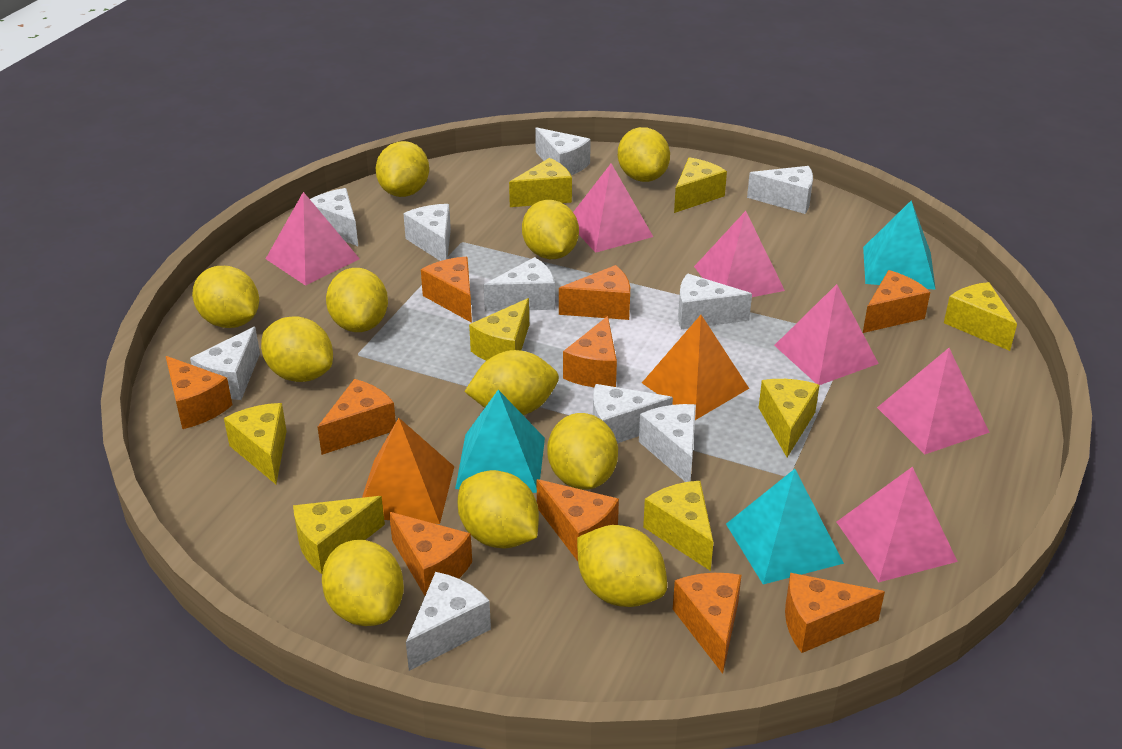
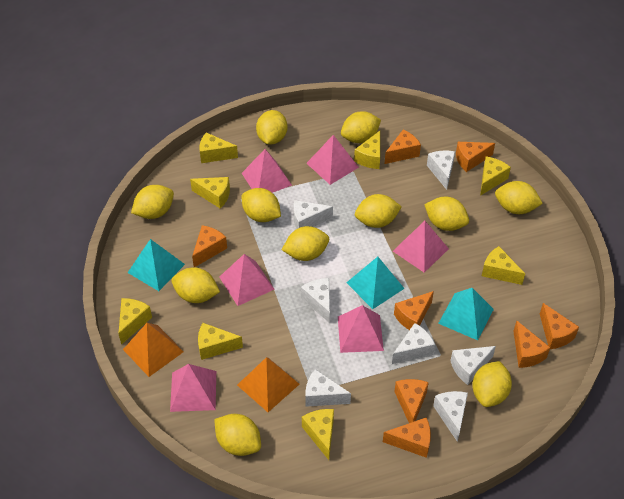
orange cheese: [166,356,232,429] [318,379,396,455] [389,512,472,596] [421,257,472,323] [536,479,619,561] [559,265,630,320] [563,316,617,387] [673,573,742,674] [785,573,885,653] [863,270,930,333] = 10 -> [192,225,227,267] [383,417,431,458] [385,130,421,164] [394,291,434,330] [394,379,429,423] [456,142,495,172] [513,321,550,368] [540,303,579,349] = 8
white cheese: [190,327,260,400] [310,188,358,246] [403,204,451,261] [406,572,491,671] [484,257,555,311] [535,127,591,175] [593,384,673,443] [639,404,696,482] [678,274,752,329] [747,166,813,214] = 10 -> [294,200,333,229] [301,278,330,323] [306,369,351,407] [392,323,435,364] [427,151,455,190] [433,391,468,442] [450,346,496,385] = 7

